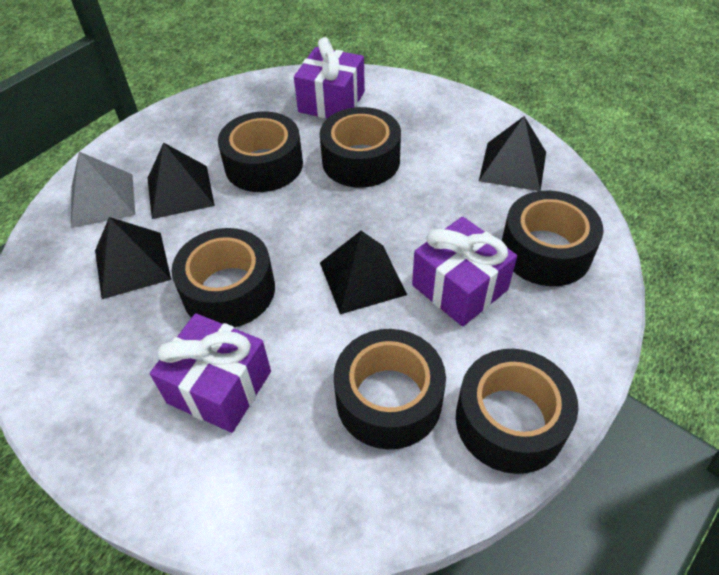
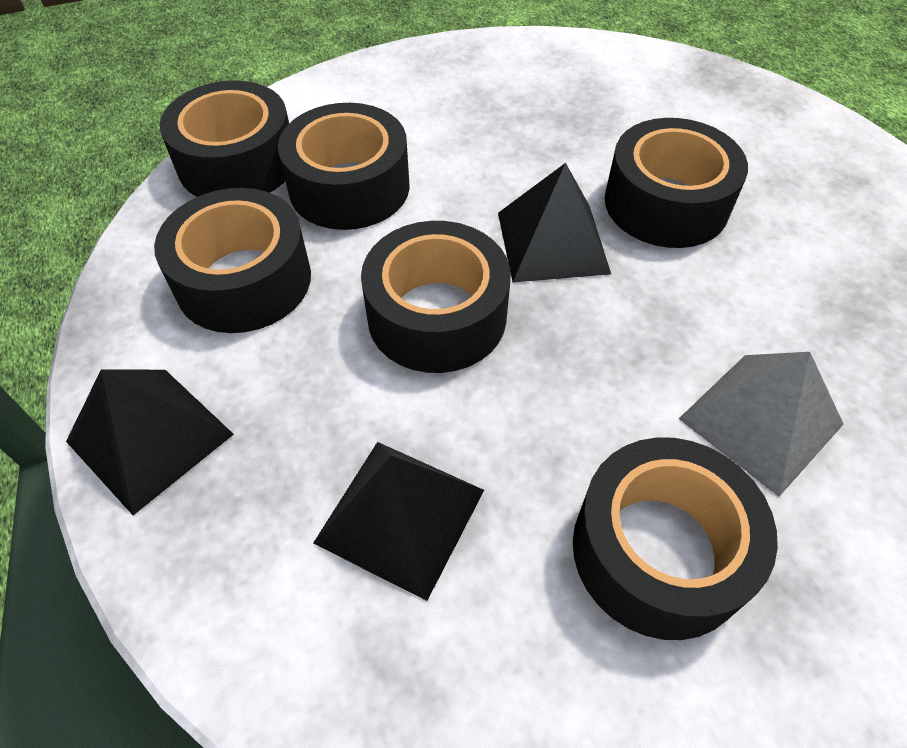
black pyramid: [95,217,171,299] [147,142,215,219] [320,231,407,314] [479,116,546,191] = 4 -> [66,369,234,515] [313,442,484,601] [498,163,611,283] = 3
purple gift: [150,313,271,433] [294,37,365,118] [412,216,517,327] = 3 -> none = 0

